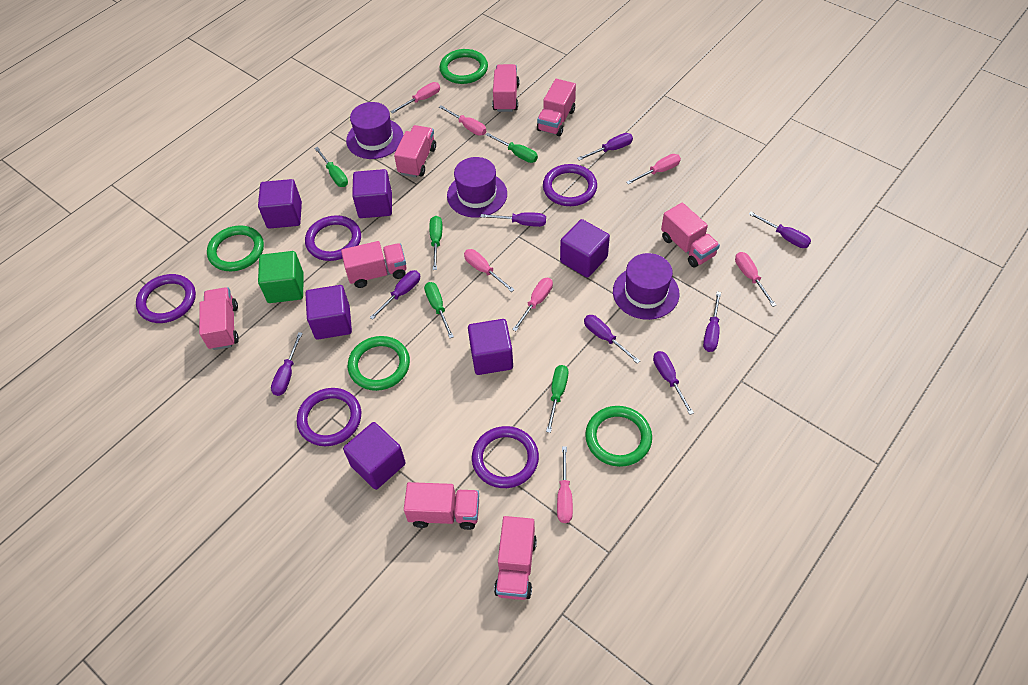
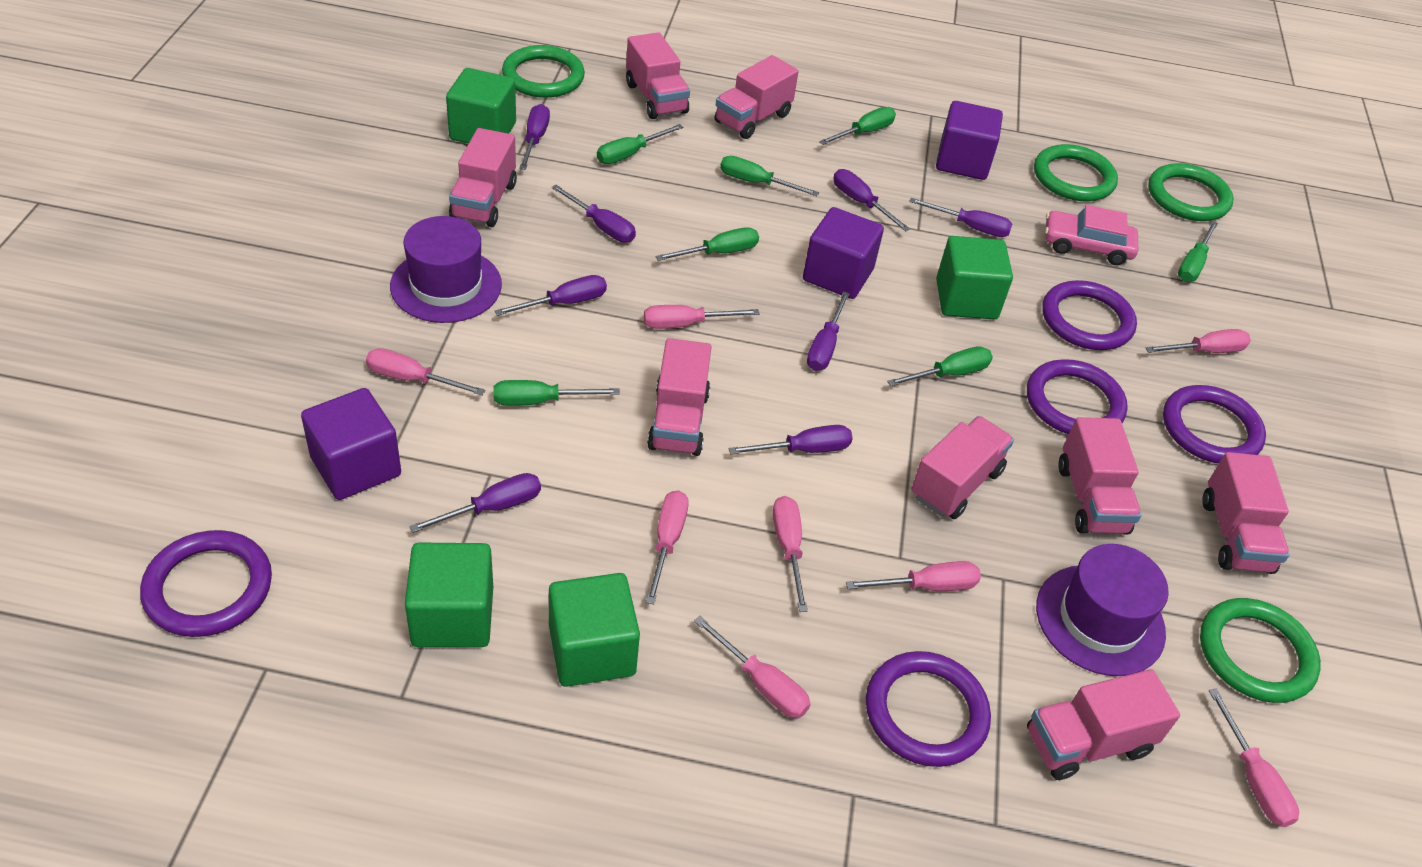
green cube: [258,251,304,303] = 1 -> [405,543,493,647] [446,68,516,144] [549,573,640,687] [936,236,1013,319] = 4
green screwdriver: [314,147,348,187] [424,282,454,338] [429,216,442,270] [486,133,538,163] [546,365,568,433] = 5 -> [493,380,620,406] [597,124,683,164] [655,227,759,261] [720,156,819,196] [819,107,896,145] [887,346,993,386] [1178,221,1218,282] = 7
pink car: none = 0 -> [1045,205,1138,265] = 1
pink screwdriver: [390,82,440,114] [439,105,486,136] [464,249,515,292] [512,278,553,331] [557,446,573,523] [626,154,681,185] [735,252,776,307] = 7 -> [366,348,486,395] [644,305,759,329] [646,491,689,604] [694,616,810,718] [773,496,808,612] [846,561,981,591] [1146,329,1251,353] [1209,689,1299,827] = 8
purple cube: [258,179,302,229] [306,285,352,339] [343,422,406,490] [352,169,392,218] [468,319,513,375] [560,219,610,278] = 6 -> [301,388,401,500] [803,207,884,299] [936,101,1003,180] = 3
purple hat: [346,102,403,159] [447,157,507,218] [613,253,679,320] = 3 -> [390,216,502,323] [1036,544,1169,676] = 2

